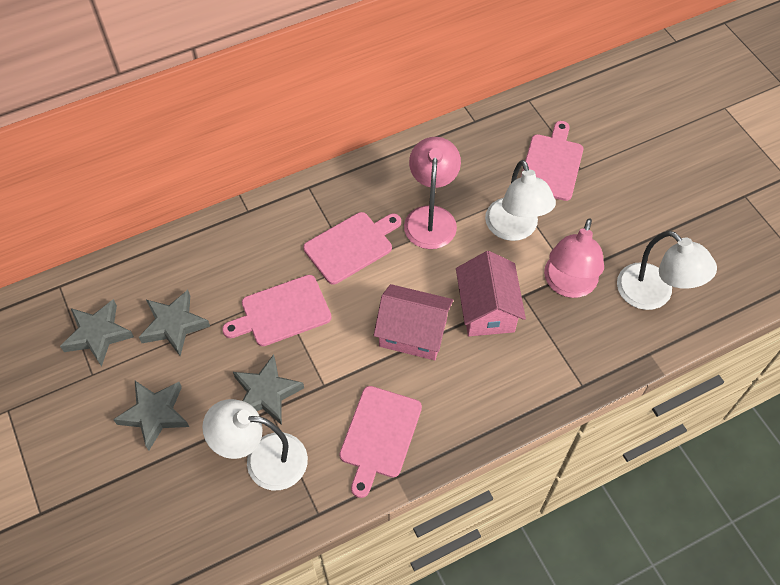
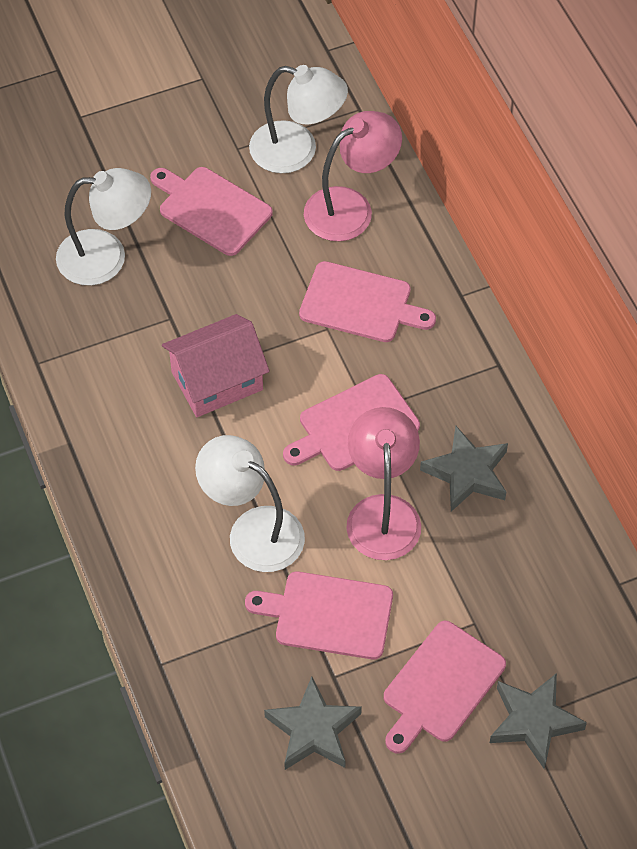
grey star: [60,299,134,367] [113,381,189,451] [139,290,210,356] [233,354,304,425] = 4 -> [264,676,362,770] [420,426,508,512] [490,673,587,769] = 3
pink cutting board: [222,275,332,346] [303,212,401,285] [339,386,422,498] [521,121,583,201] = 4 -> [150,167,273,256] [245,571,393,659] [283,374,420,471] [299,261,436,342] [384,621,506,754] = 5
pink house: [374,284,453,360] [456,251,526,336] = 2 -> [162,314,270,417] = 1

